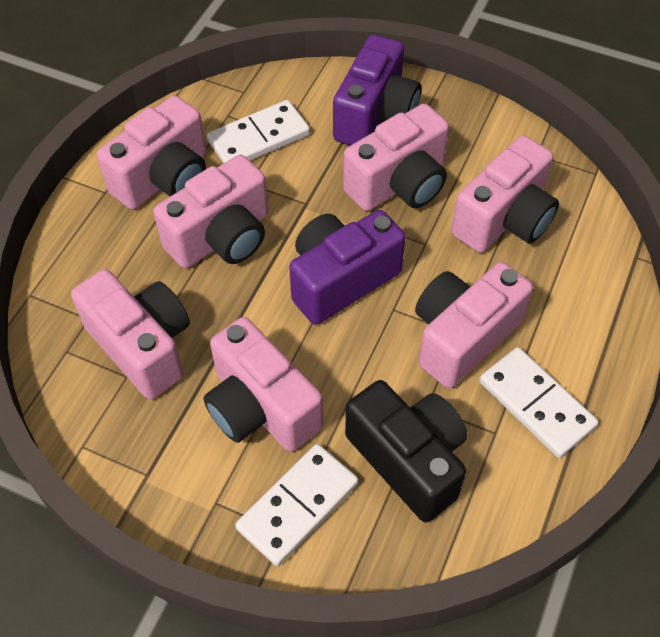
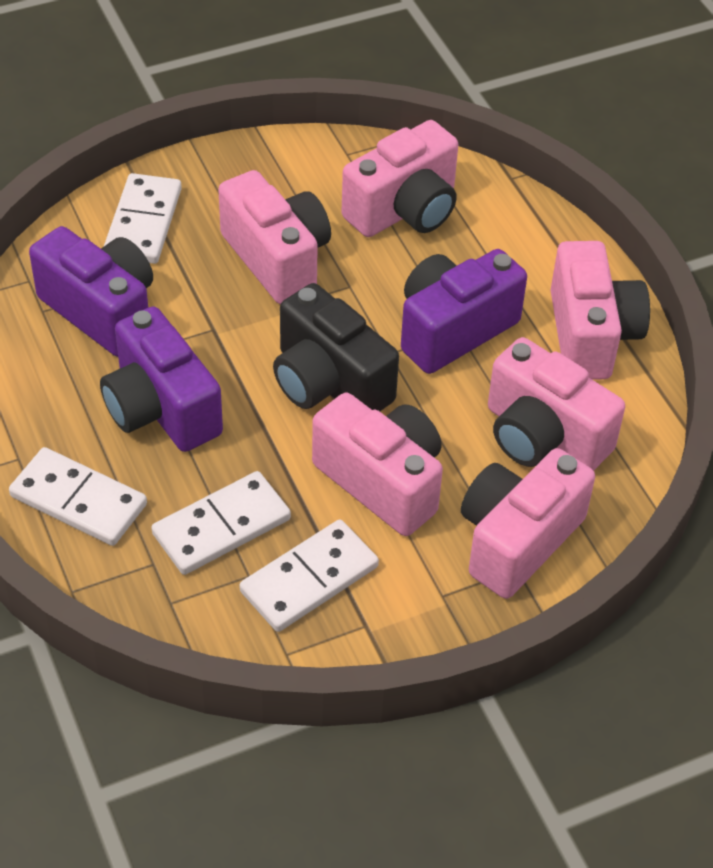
pink camera: [71,269,190,399] [97,96,206,210] [153,155,268,268] [203,317,323,452] [343,103,449,211] [415,262,533,389] [451,135,559,253] = 7 -> [218,170,331,304] [312,393,443,536] [342,120,458,237] [461,448,595,599] [488,337,625,471] [550,241,650,380] = 6
purple camera: [289,210,405,325] [333,34,421,146] = 2 -> [29,226,153,357] [100,307,223,452] [401,249,527,374] = 3
white domino: [207,100,310,164] [235,444,359,566] [479,347,598,458] = 3 -> [9,447,147,546] [104,173,182,264] [151,471,291,575] [239,519,379,632] = 4

